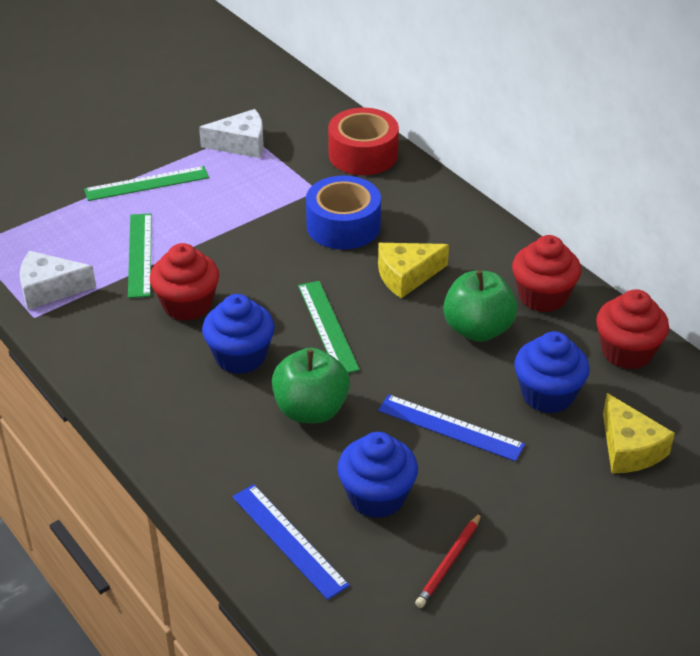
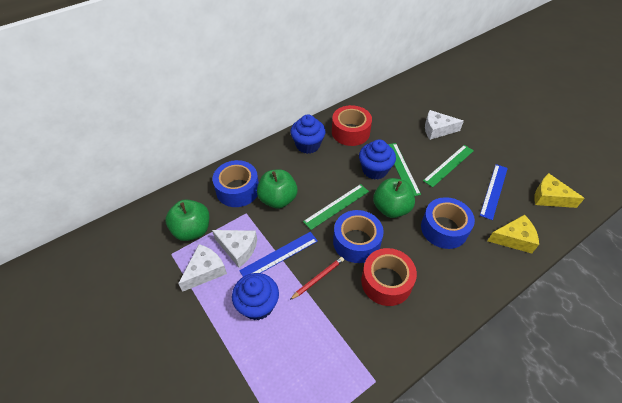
blue tape: [306,175,381,249] = 1 -> [213,160,259,207] [333,210,384,263] [421,197,475,249] = 3
green apple: [272,348,350,423] [443,271,517,342] = 2 -> [165,200,209,241] [257,169,297,209] [373,178,415,218] = 3
red cupcake: [150,243,219,321] [512,235,581,312] [596,289,669,370] = 3 -> none = 0
red tape: [328,108,399,175] = 1 -> [332,105,372,146] [361,248,417,306] = 2
white cheese: [20,251,96,310] [199,109,264,158] = 2 -> [178,244,227,292] [212,230,257,268] [425,110,464,140] = 3

